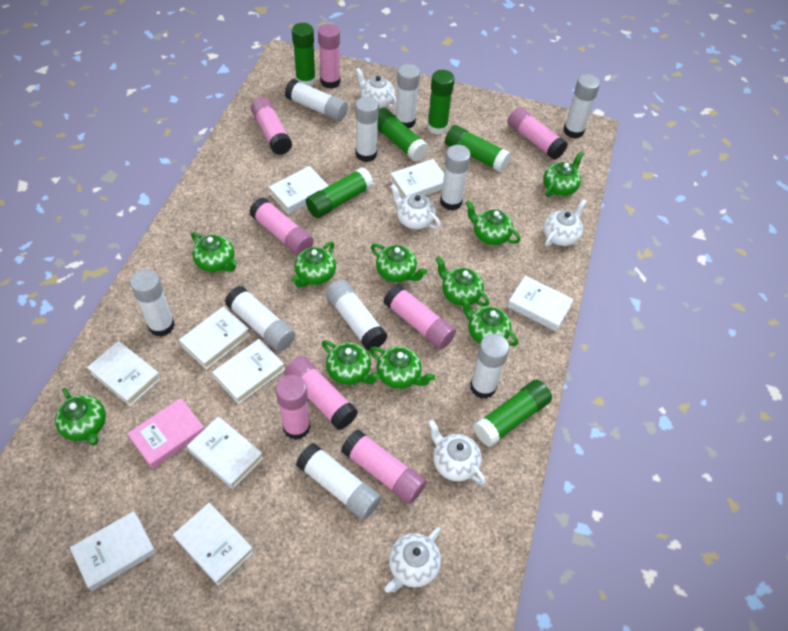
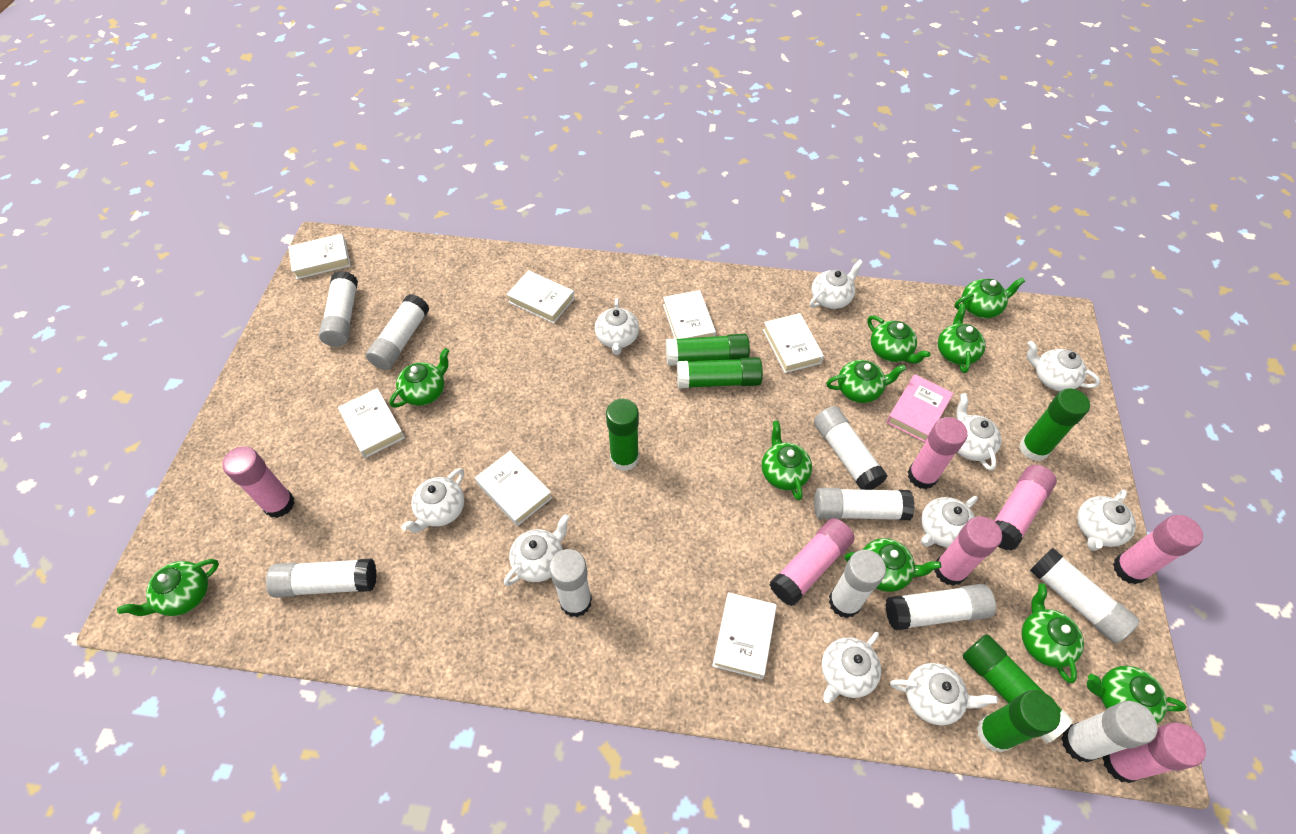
pink glue stick: [249,197,314,256] [251,97,292,155] [276,374,311,440] [285,356,358,430] [318,24,340,89] [341,429,426,504] [384,284,456,349] [508,107,568,160] = 8 -> [222,446,295,518] [769,518,855,606] [908,417,968,489] [934,516,1002,586] [994,465,1057,551] [1102,722,1206,783] [1113,515,1203,584] = 7
white book: [70,511,156,591] [87,341,161,406] [173,503,254,586] [179,306,250,370] [187,416,263,489] [212,339,285,404] [269,166,329,214] [390,159,444,198] [507,276,574,331] = 9 -> [288,234,351,279] [338,388,405,458] [475,451,552,526] [506,270,575,324] [663,290,716,339] [712,592,777,679] [763,313,824,373] = 7
white teapot: [356,68,397,109] [384,527,441,593] [390,184,441,230] [428,420,486,485] [543,199,587,247] = 5 -> [401,468,464,533] [504,514,570,586] [595,298,639,355] [810,260,863,309] [822,632,881,703] [890,663,998,725] [921,496,978,548] [956,393,1002,471] [1027,341,1100,391] [1077,490,1136,551] = 10

